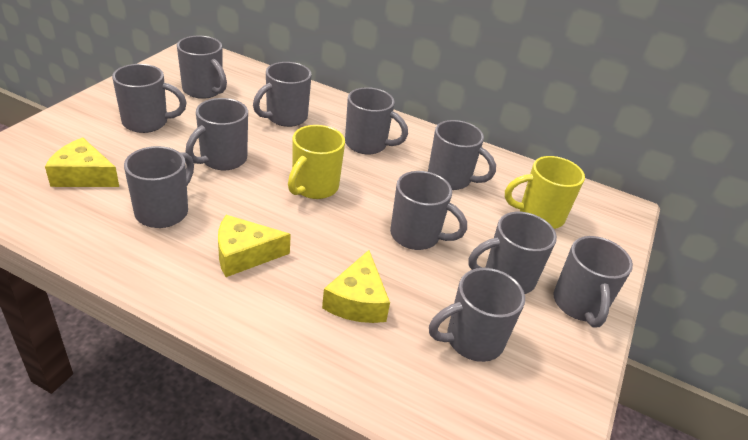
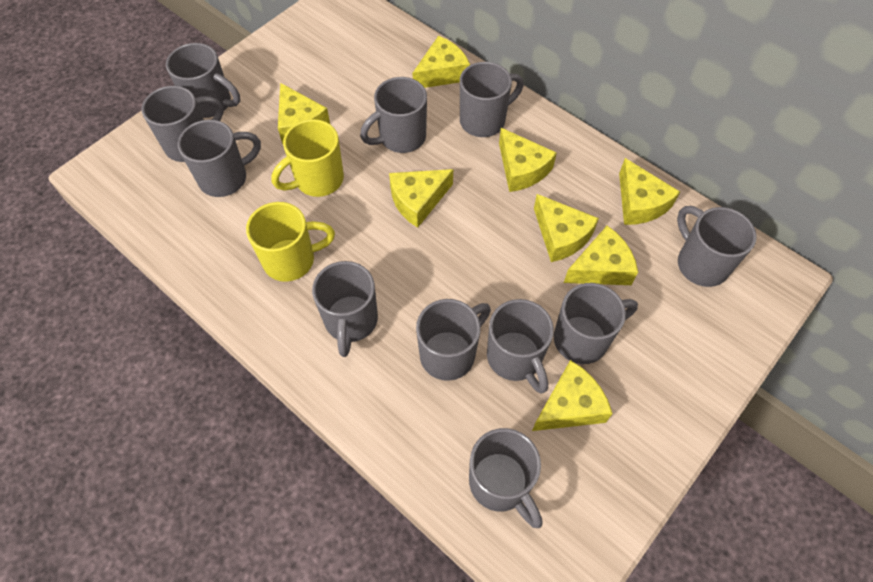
yellow cheese: [45,137,119,187] [218,215,291,277] [322,250,390,323] = 3 -> [278,83,330,144] [389,169,453,228] [413,36,470,88] [499,128,557,192] [532,360,613,431] [534,194,599,262] [564,226,638,285] [619,158,680,225] = 8

